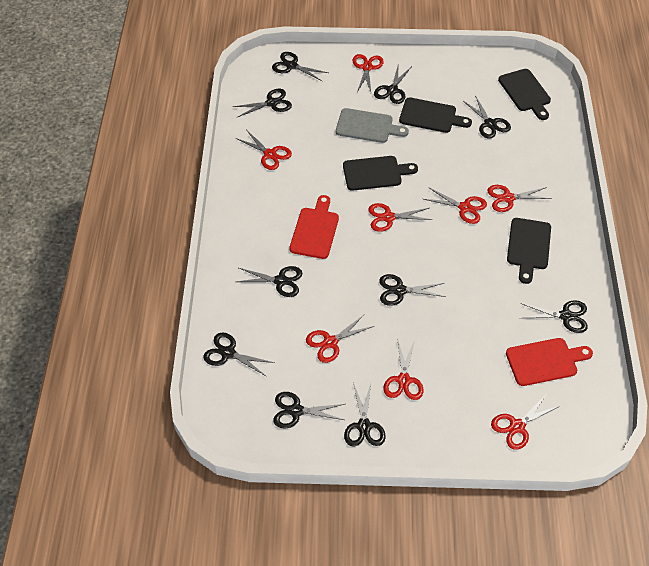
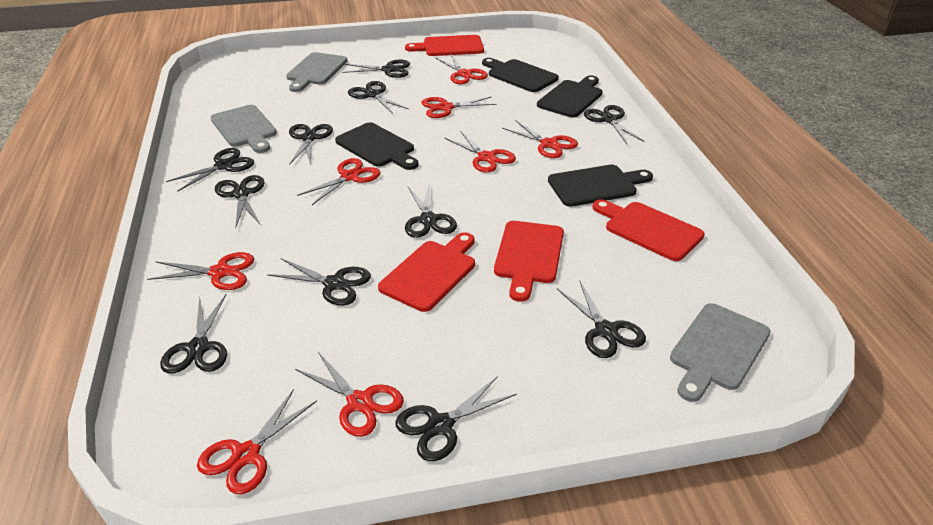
black scissors: [203,332,275,377] [233,89,292,117] [237,266,302,297] [272,52,328,81] [273,392,345,428] [344,383,386,446] [374,63,412,104] [379,274,446,306] [463,95,511,139] [520,300,588,333] = 10 -> [160,295,227,374] [166,148,254,192] [215,175,265,228] [267,258,371,306] [289,124,333,165] [342,60,410,78] [348,81,409,114] [395,376,517,461] [405,185,457,238] [557,280,646,358] [584,105,645,144] = 11
grey cutting board: [336,108,409,143] = 1 -> [211,105,277,153] [286,52,347,92] [670,303,771,402] = 3
red cutting board: [289,195,339,259] [506,338,593,386] = 2 -> [378,232,475,312] [405,35,484,56] [494,221,564,302] [592,199,705,261] = 4

